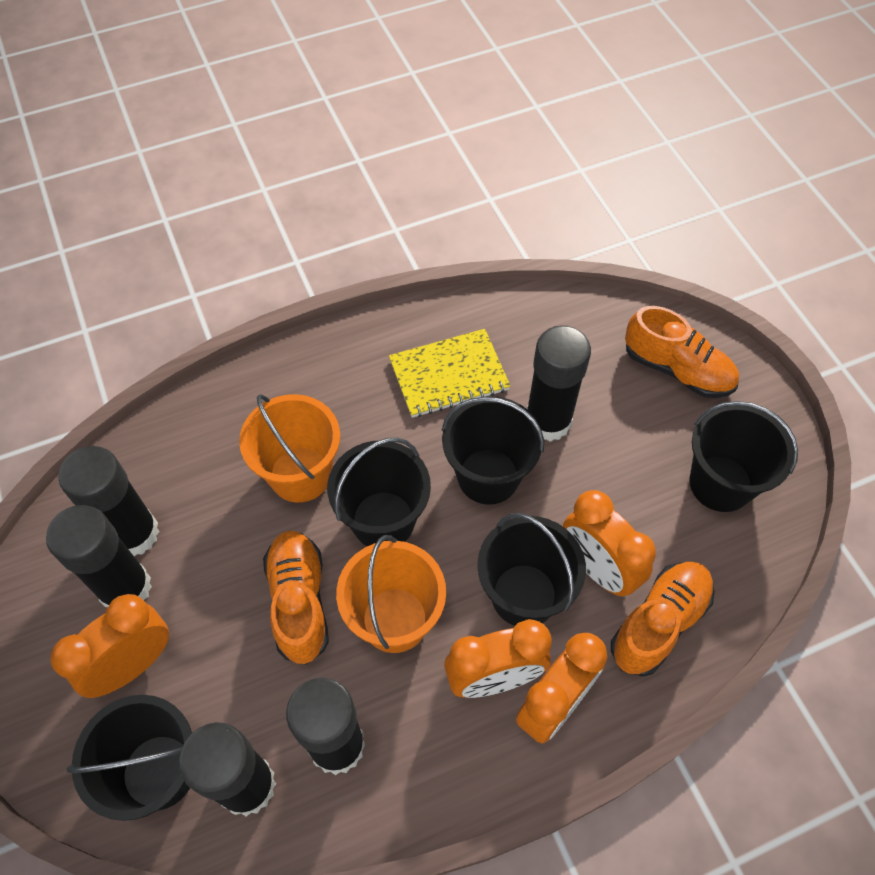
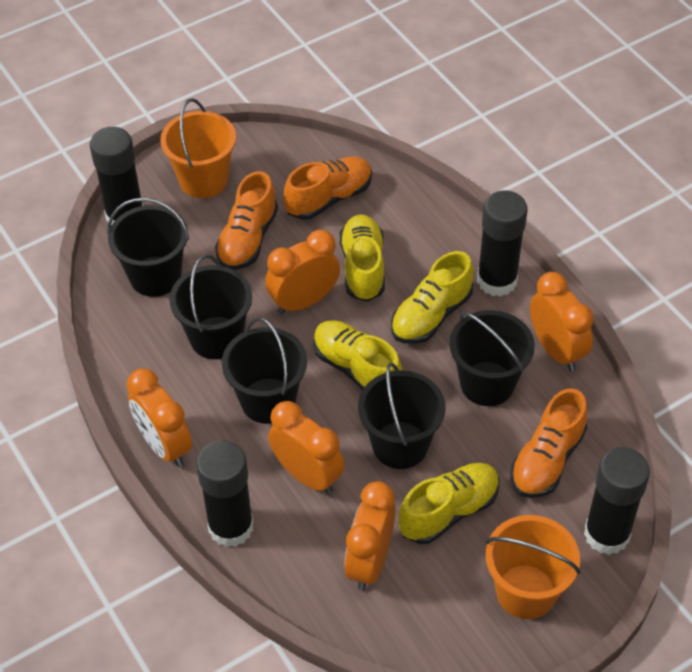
black glue stick: [46,505,152,607] [58,446,160,556] [179,722,276,816] [286,677,365,775] [527,325,591,442] = 5 -> [90,127,143,226] [196,440,254,547] [477,190,528,297] [584,447,650,555] = 4
orange clock: [50,594,169,698] [444,619,552,698] [516,633,608,744] [563,490,656,596] = 4 -> [127,368,192,467] [265,230,340,315] [268,401,345,494] [344,481,395,590] [530,272,594,371] = 5
yellow notebook: [389,329,511,418] = 1 -> none = 0
yellow shoe: none = 0 -> [313,320,402,390] [340,214,385,302] [391,251,474,344] [399,463,500,544] = 4

